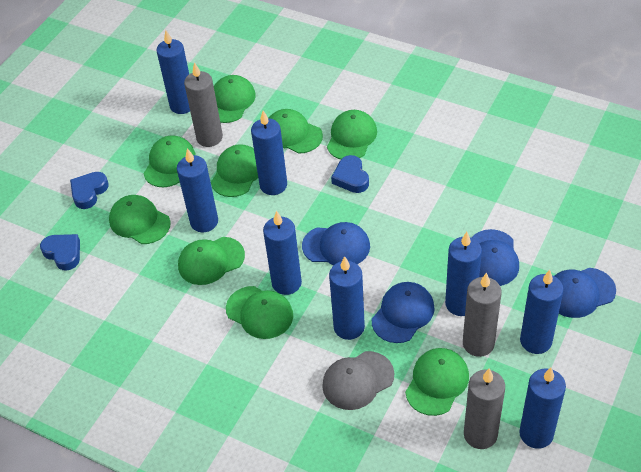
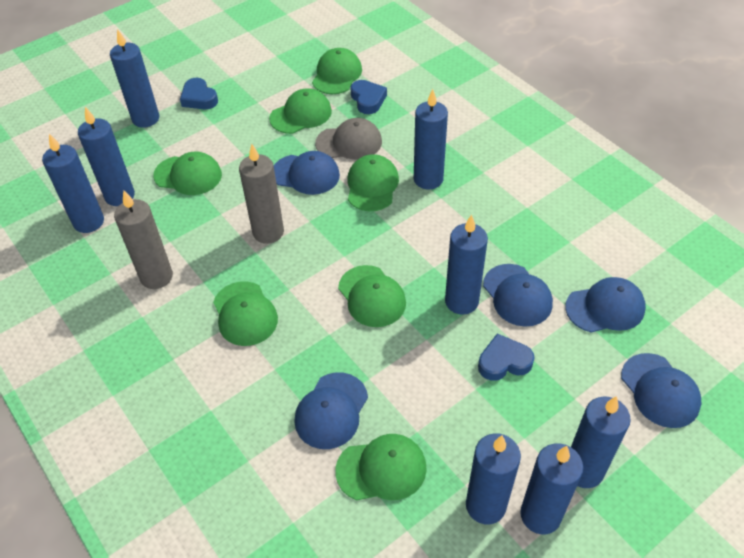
blue cap: [302,222,370,265] [372,282,435,343] [472,229,519,286] [555,268,616,318] = 4 -> [274,151,340,195] [294,372,368,449] [483,264,553,326] [565,277,646,333] [621,353,701,428] = 5
green cap: [109,195,170,244] [144,135,196,187] [178,237,245,285] [211,144,258,197] [214,75,256,123] [226,286,293,339] [269,109,323,154] [327,110,377,159] [405,348,469,416] = 9 -> [153,151,222,195] [213,281,278,346] [269,88,332,134] [312,48,362,94] [335,434,427,501] [338,265,406,327] [347,154,399,211] = 7
grey candle: [184,62,223,147] [463,273,502,357] [464,368,505,449] = 3 -> [114,190,173,289] [239,144,284,244] = 2

